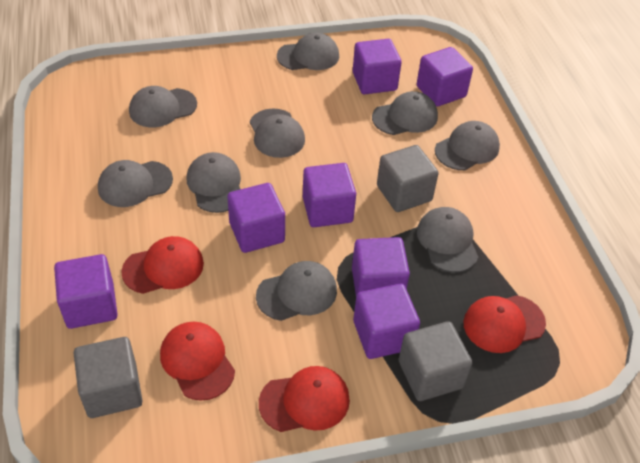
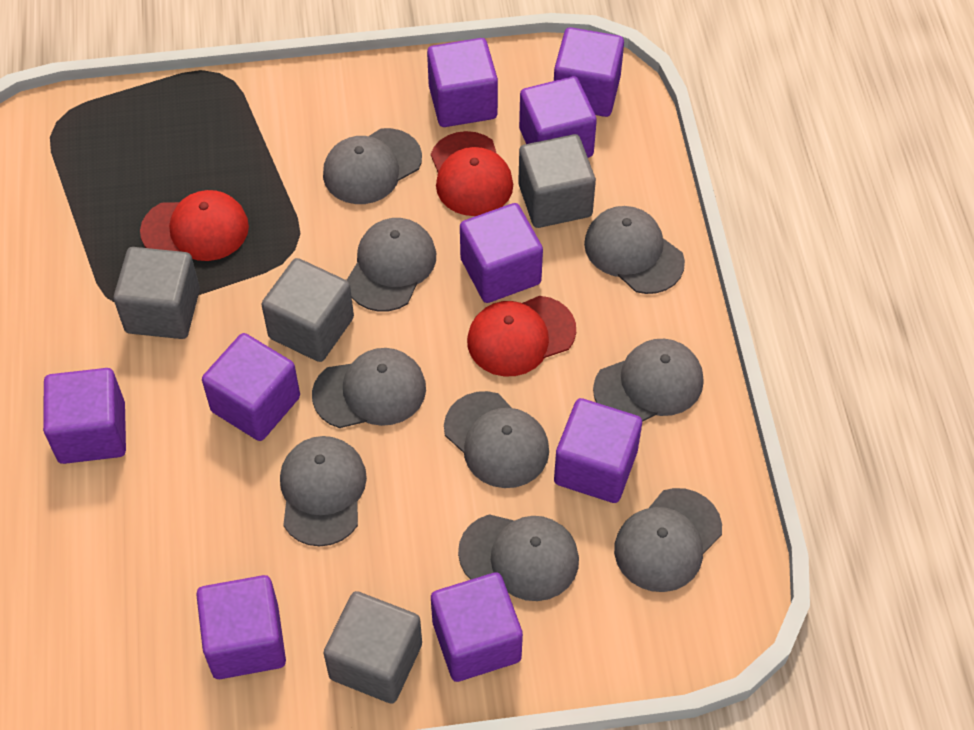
grey cube: [74,337,142,418] [377,145,439,212] [399,321,472,401] = 3 -> [114,247,200,339] [261,258,354,362] [324,591,422,704] [518,134,596,228] = 4
purple cube: [54,254,118,329] [227,183,285,253] [303,163,356,227] [352,237,410,295] [353,39,402,94] [353,284,420,359] [417,47,473,107] = 7 -> [43,368,126,464] [196,575,286,679] [202,333,300,441] [427,38,498,127] [431,572,523,682] [460,203,543,303] [519,76,597,158] [554,27,624,117] [554,398,642,503] = 9
red cap: [121,236,204,294] [160,322,235,401] [259,366,350,432] [463,295,546,353] = 4 -> [140,190,249,261] [431,131,513,216] [467,296,576,376] = 3

